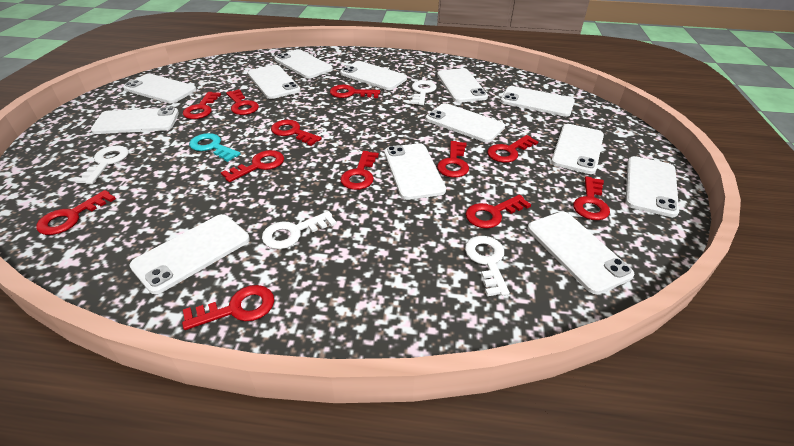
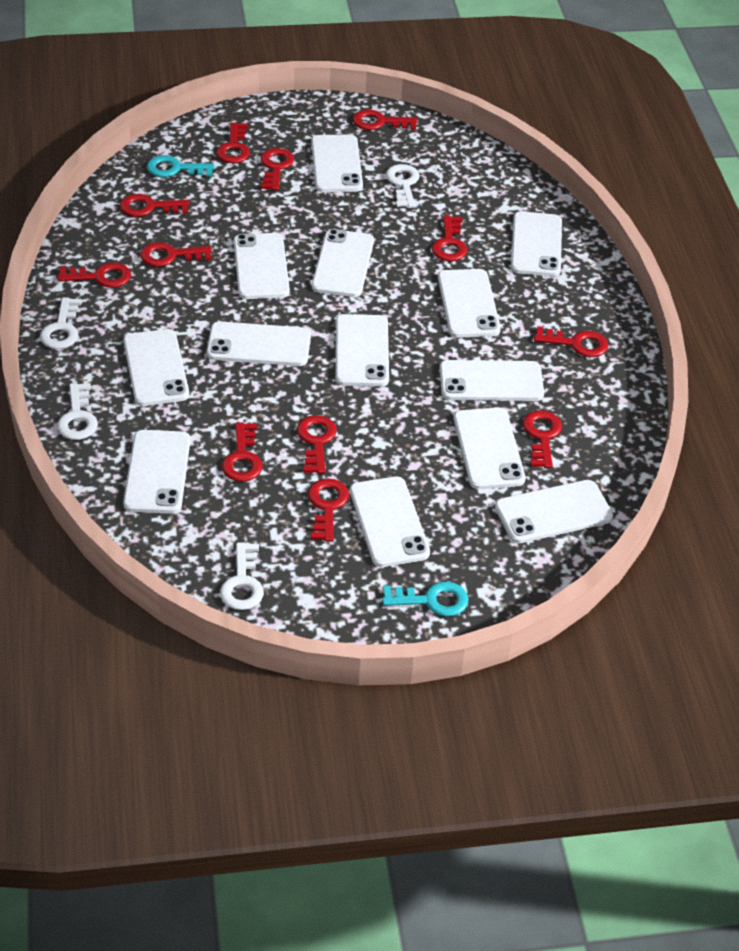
turquoise key: [189,133,241,162] = 1 -> [147,155,215,177] [382,582,469,616] = 2

